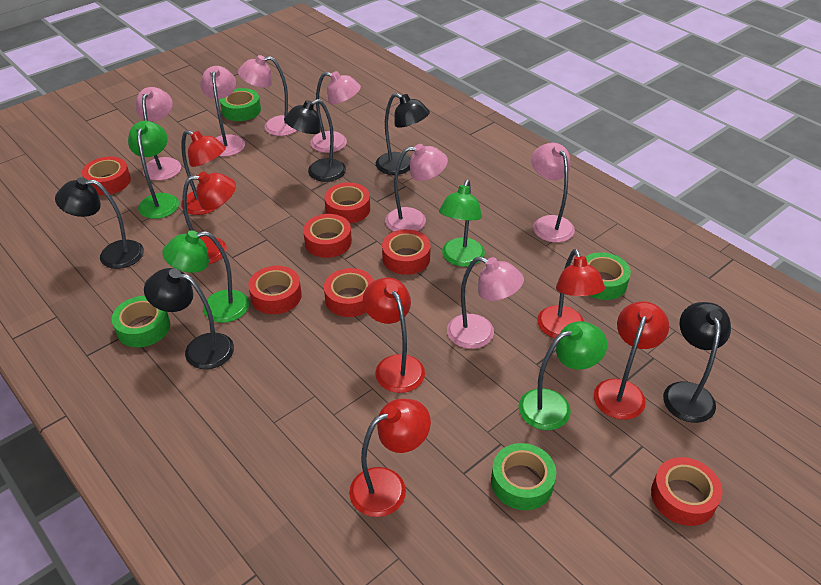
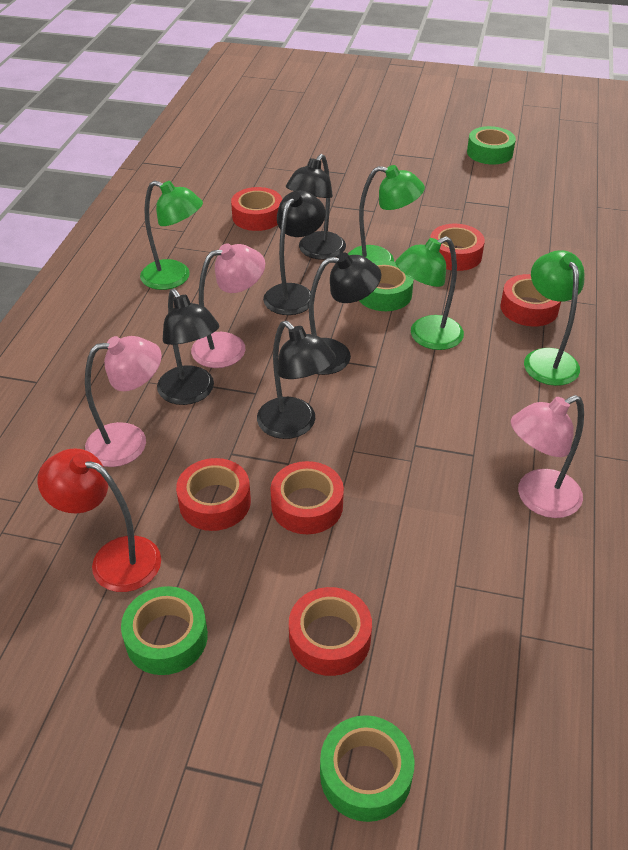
pink lamp: [136,87,181,181] [200,66,245,156] [238,55,297,136] [311,71,361,153] [385,144,448,231] [447,256,524,349] [531,143,575,242] = 7 -> [85,336,162,467] [191,243,265,368] [511,395,584,518] = 3
red lamp: [181,130,226,215] [182,172,236,264] [349,399,431,517] [363,278,425,393] [537,249,605,338] [594,301,669,420] = 6 -> [37,448,161,592] = 1
red tape: [82,156,131,195] [248,266,302,314] [303,214,352,258] [324,183,370,223] [324,268,374,317] [382,229,431,275] [651,457,723,526] = 7 -> [176,458,251,531] [231,187,282,231] [270,461,344,534] [289,587,372,676] [430,224,485,271] [501,274,561,327] = 6

